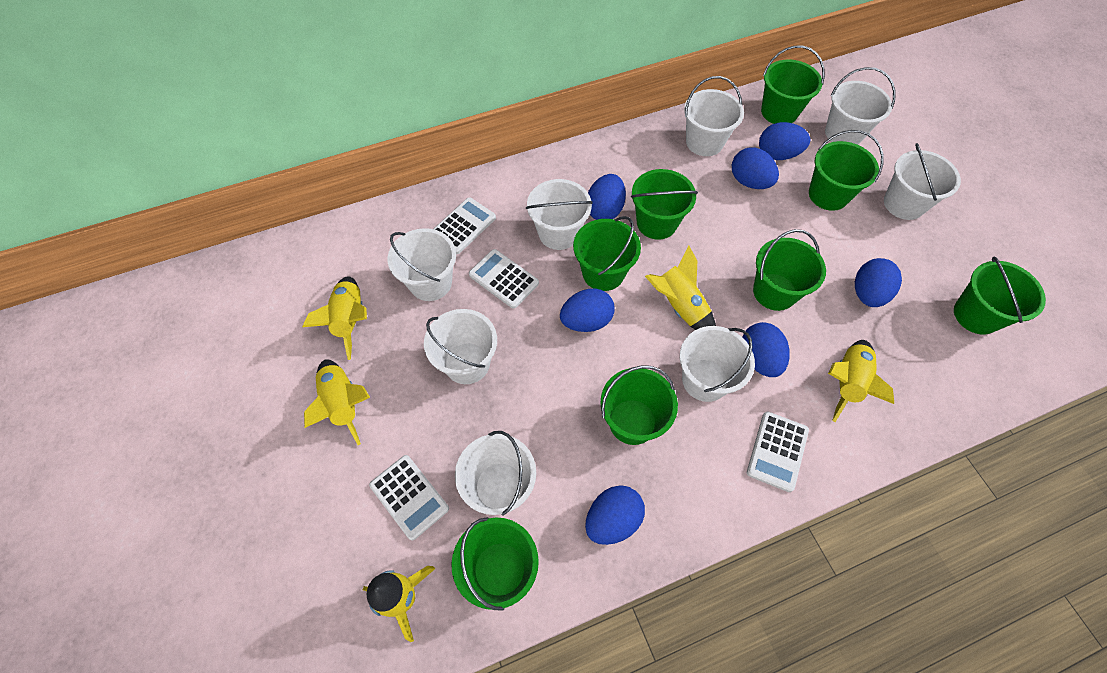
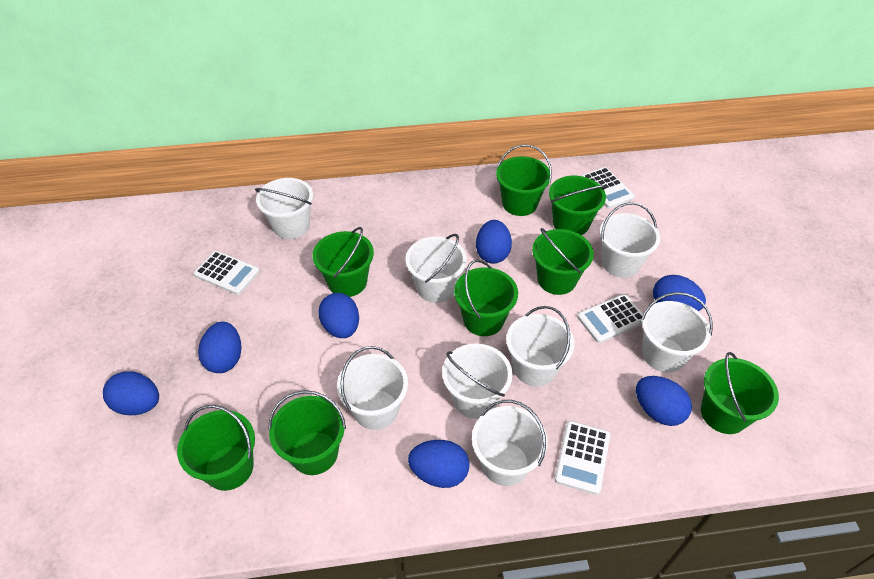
yellow rocket: [302,276,367,360] [304,360,370,445] [363,566,435,642] [645,245,716,330] [828,340,894,422] = 5 -> none = 0

